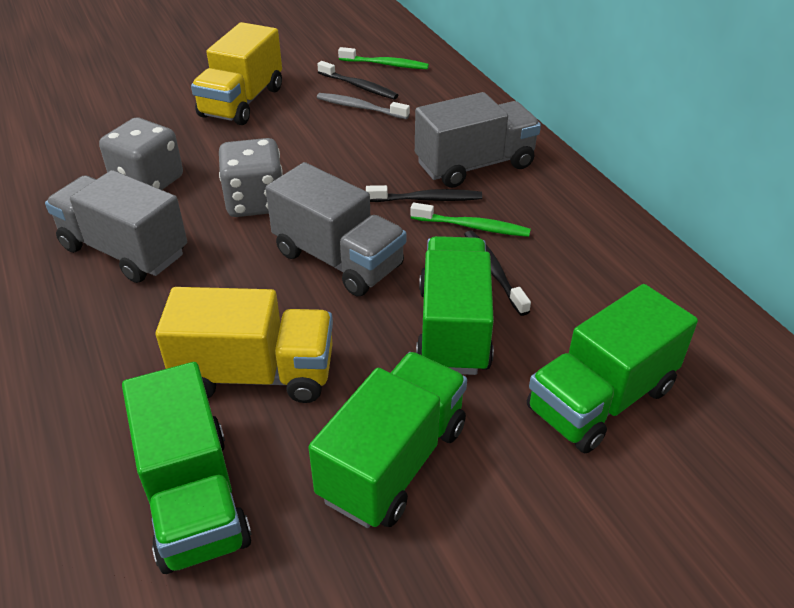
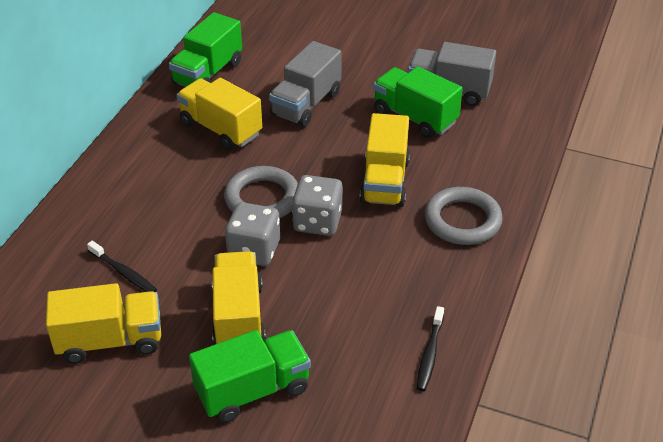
black toothbrush: [317,61,398,99] [366,185,482,202] [464,230,531,316] = 3 -> [87,241,157,292] [417,306,444,391] = 2
green toothbrush: [338,47,429,69] [410,203,531,237] = 2 -> none = 0
green truck: [122,362,252,574] [308,352,467,528] [416,236,494,375] [527,284,698,453] = 4 -> [169,12,242,87] [189,330,311,423] [373,66,463,138] = 3
grey ring: none = 0 -> [224,166,298,218] [424,187,503,245] = 2
grey toothbrush: [317,93,410,119] = 1 -> none = 0
grey truck: [45,170,187,283] [265,162,406,296] [415,92,541,188] = 3 -> [269,41,342,127] [408,42,496,106] = 2
yellow truck: [156,287,333,403] [191,22,282,125] = 2 -> [46,283,161,364] [177,78,262,150] [212,251,266,345] [360,113,410,207] = 4

